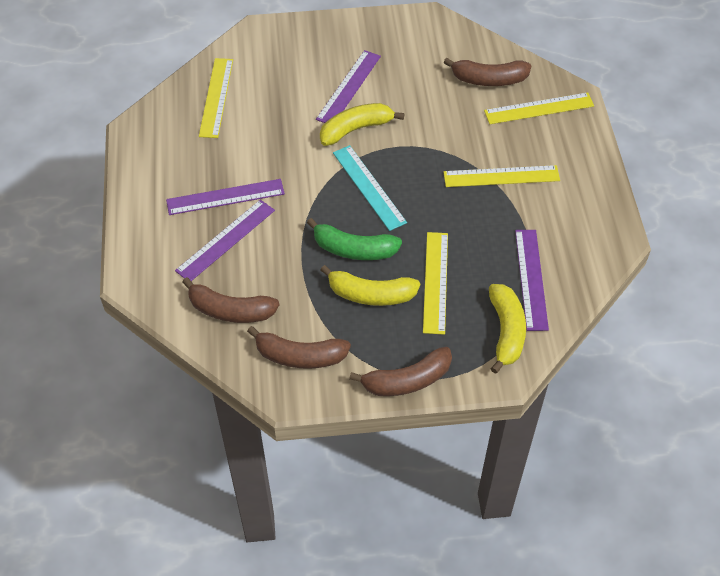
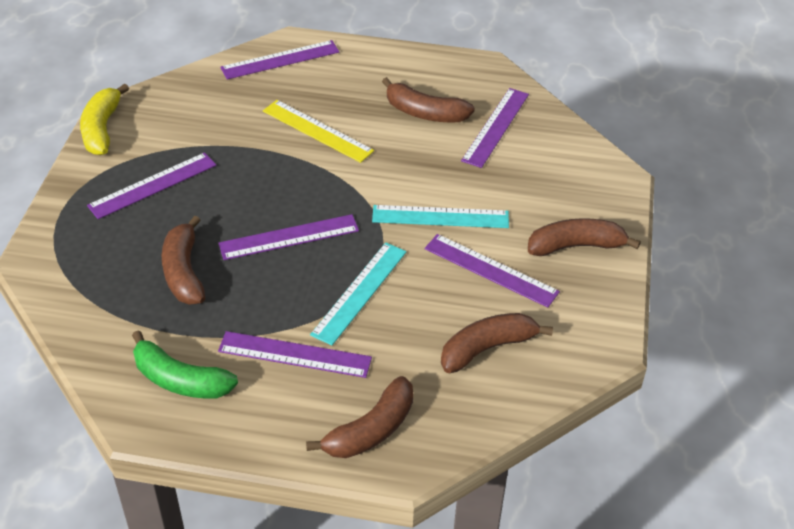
brown banana: [182,277,280,323] [247,326,351,369] [349,347,452,396] [443,58,531,86] = 4 -> [162,215,205,305] [306,376,413,458] [382,77,475,123] [441,313,553,373] [528,218,641,256] = 5
purple ruler: [166,179,285,215] [175,200,275,281] [316,50,381,123] [515,230,549,331] = 4 -> [87,152,216,219] [218,214,359,260] [218,331,372,378] [220,40,339,79] [425,234,560,308] [461,88,529,168] = 6
turquoise ruler: [333,145,407,231] = 1 -> [310,242,407,346] [372,205,509,228] = 2
yellow banana: [320,103,404,146] [320,265,420,306] [489,284,526,374] = 3 -> [80,83,129,155] = 1
yellow ruler: [199,58,233,138] [423,232,448,335] [443,165,560,187] [484,92,594,124] = 4 -> [263,100,374,163] = 1

